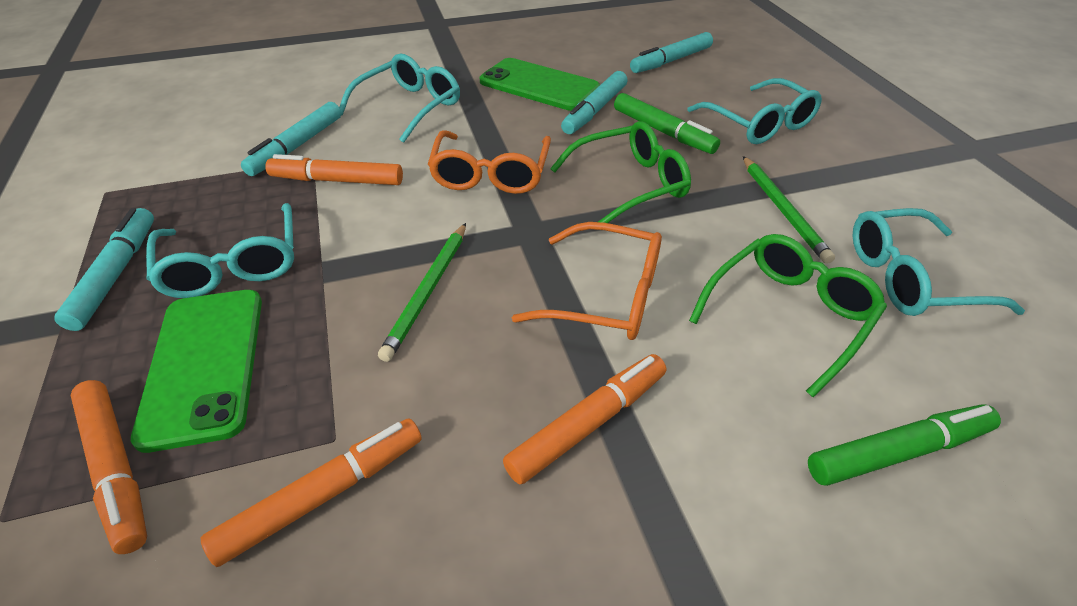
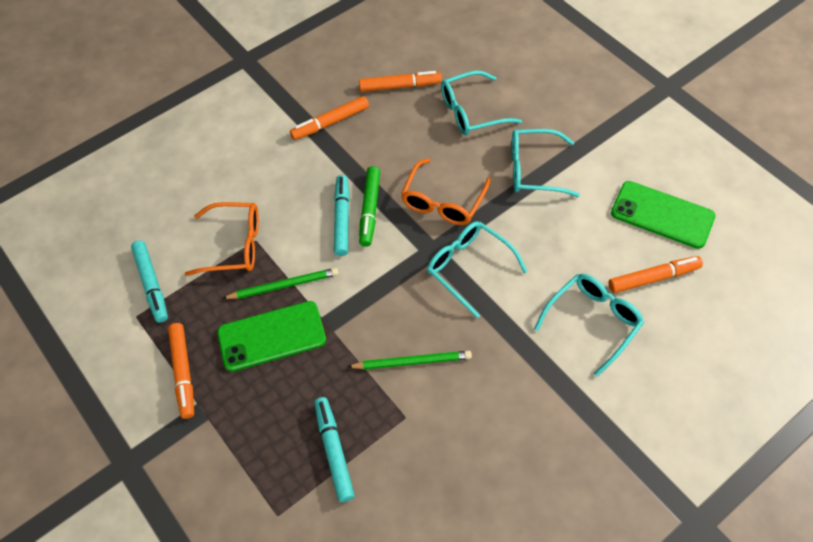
green glasses: [550,121,691,223] [689,234,887,397] = 2 -> none = 0
green marker: [614,93,720,154] [808,404,1001,486] = 2 -> [359,166,380,247] = 1
turquoise marker: [54,208,154,331] [241,102,341,176] [561,71,628,134] [630,32,713,73] = 4 -> [131,241,168,323] [314,397,355,502] [334,175,350,256] = 3

